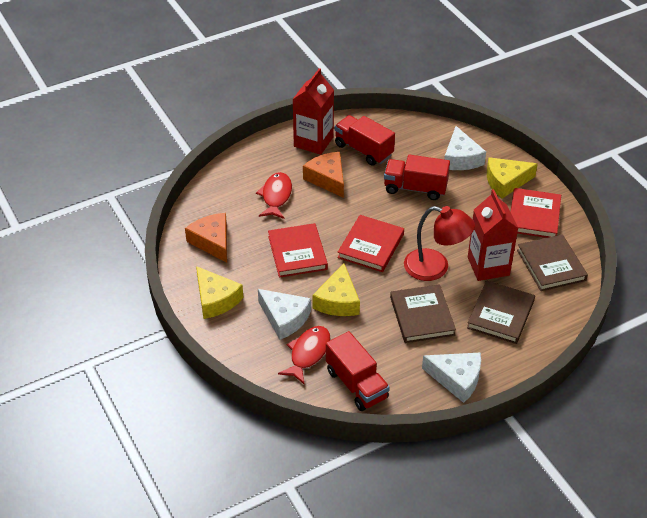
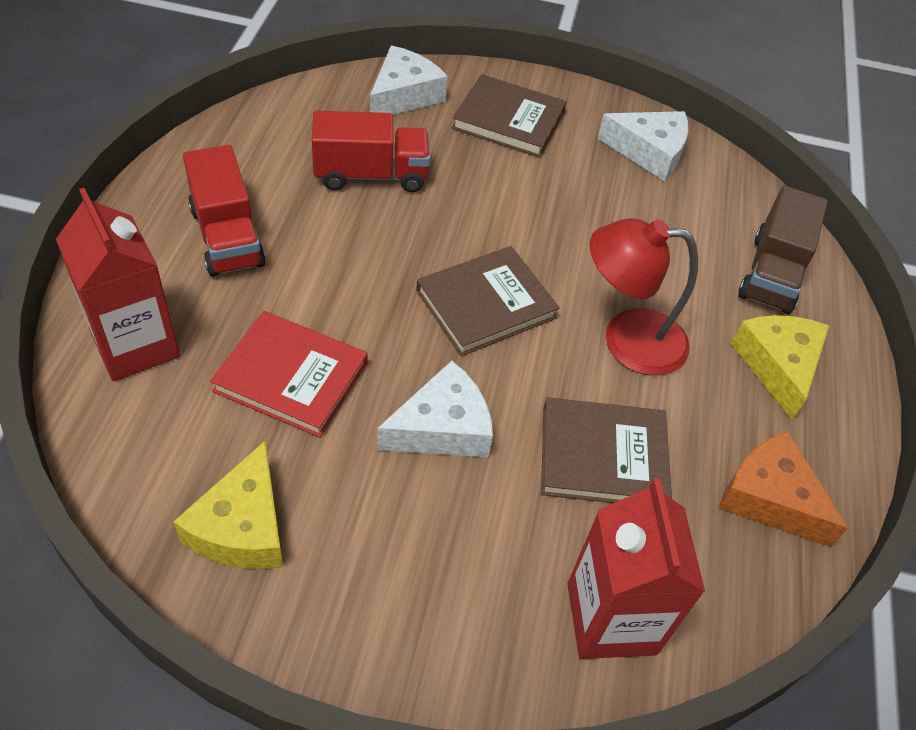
brown truck: none = 0 -> [738,186,828,314] = 1
orange cheese: [185,213,227,263] [303,152,344,198] = 2 -> [719,431,848,547] = 1
red book: [268,223,328,278] [337,215,404,272] [511,188,561,238] = 3 -> [210,311,368,438] = 1
red fish: [256,172,292,219] [278,326,330,385] = 2 -> none = 0
red truck: [326,331,390,411] [334,115,395,166] [384,155,450,200] = 3 -> [183,145,266,277] [312,110,430,192] = 2
yellow cheese: [196,266,243,319] [312,263,360,316] [487,157,538,199] = 3 -> [173,441,283,569] [731,315,829,420] = 2

